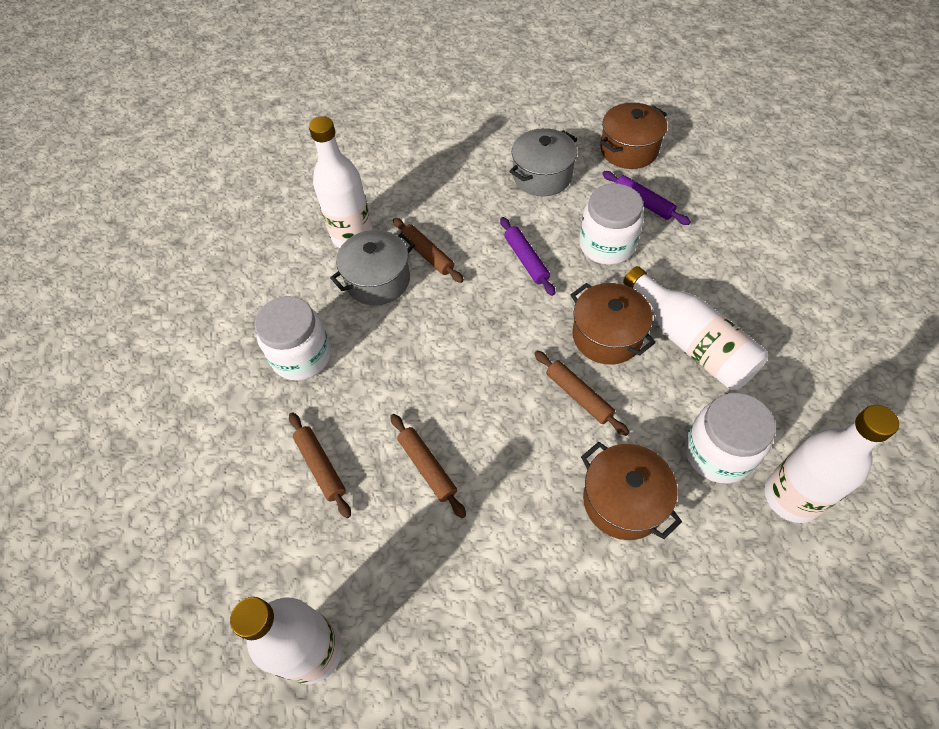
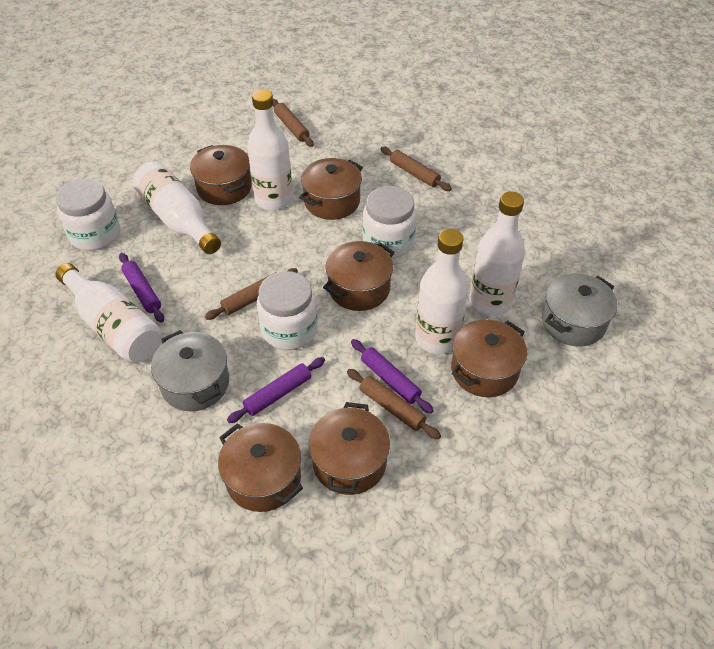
brown pot: [570,283,656,365] [581,442,682,540] [600,102,667,169] = 3 -> [190,145,252,205] [218,423,303,512] [299,158,363,220] [309,402,390,495] [323,241,394,311] [451,319,527,397] = 6
purple rolling pin: [500,217,555,296] [602,171,691,225] = 2 -> [119,253,164,323] [227,357,325,423] [351,339,434,414] = 3
white bottle: [230,597,343,684] [309,116,373,248] [623,266,768,390] [764,405,899,523] = 4 -> [56,263,162,363] [132,161,221,254] [247,89,293,210] [415,229,469,354] [469,191,525,316] = 5

